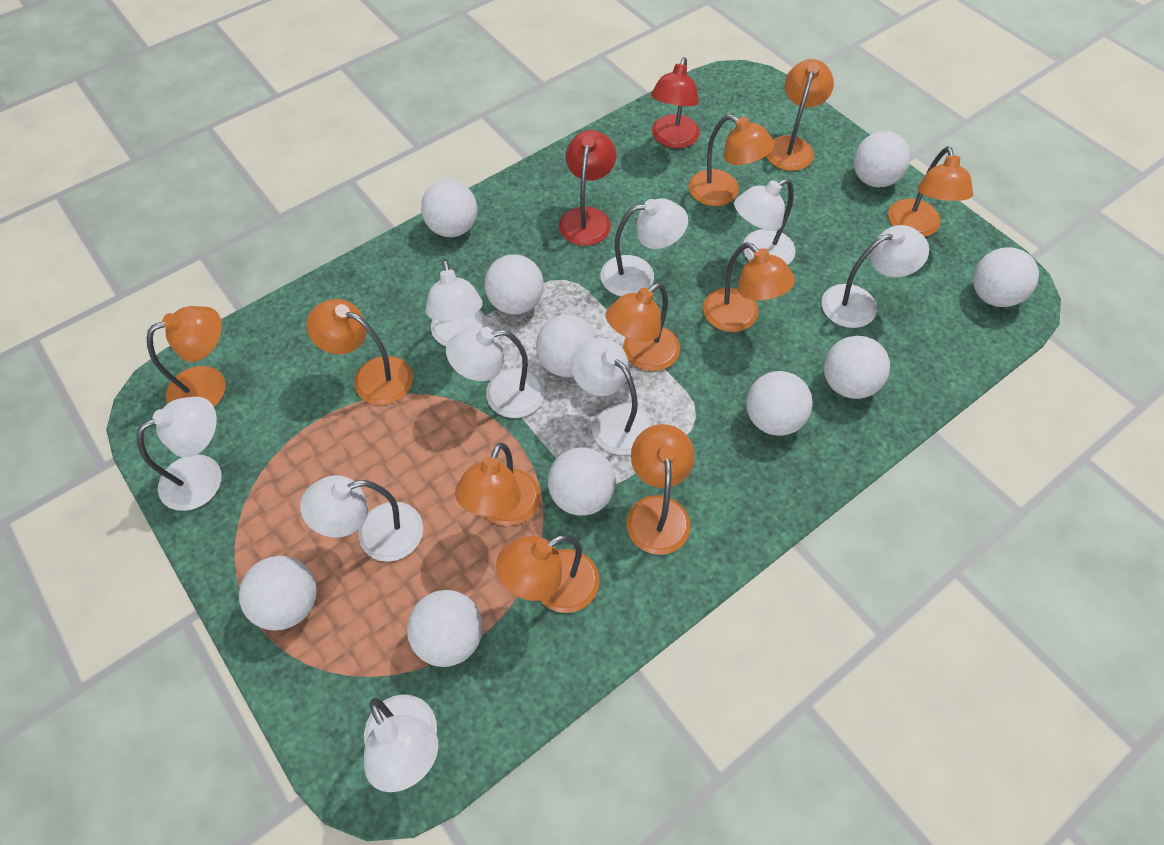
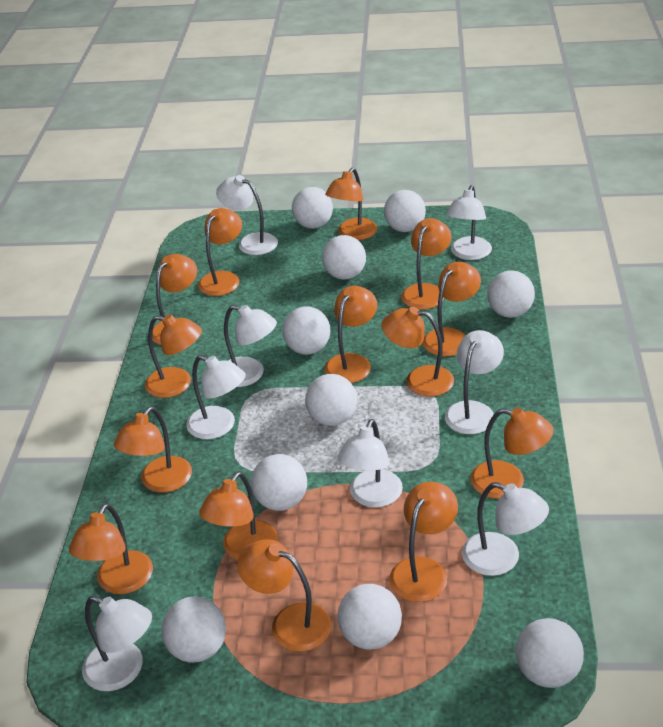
orange lamp: [147,306,226,407] [306,299,413,405] [455,443,540,526] [496,535,600,613] [606,283,680,371] [626,424,695,555] [689,114,774,206] [703,242,795,332] [766,59,834,171] [888,146,973,237] = 10 -> [69,503,153,594] [114,406,192,492] [145,314,202,398] [152,254,197,345] [198,208,242,296] [199,471,278,560] [237,539,331,652] [324,286,377,383] [325,168,377,240] [382,307,454,397] [389,482,458,602] [401,218,451,309] [423,262,481,356] [470,408,554,499] = 14
red lamp: [559,130,616,246] [651,57,700,148] = 2 -> none = 0
white lamp: [137,397,222,511] [300,475,423,562] [364,694,438,792] [425,259,487,346] [446,327,545,418] [571,338,652,455] [601,198,688,296] [734,178,796,265] [821,225,929,328] = 9 -> [82,596,152,691] [186,355,246,439] [216,175,278,255] [224,305,277,387] [337,419,403,508] [445,330,504,434] [446,185,492,260] [462,482,549,576] = 8

